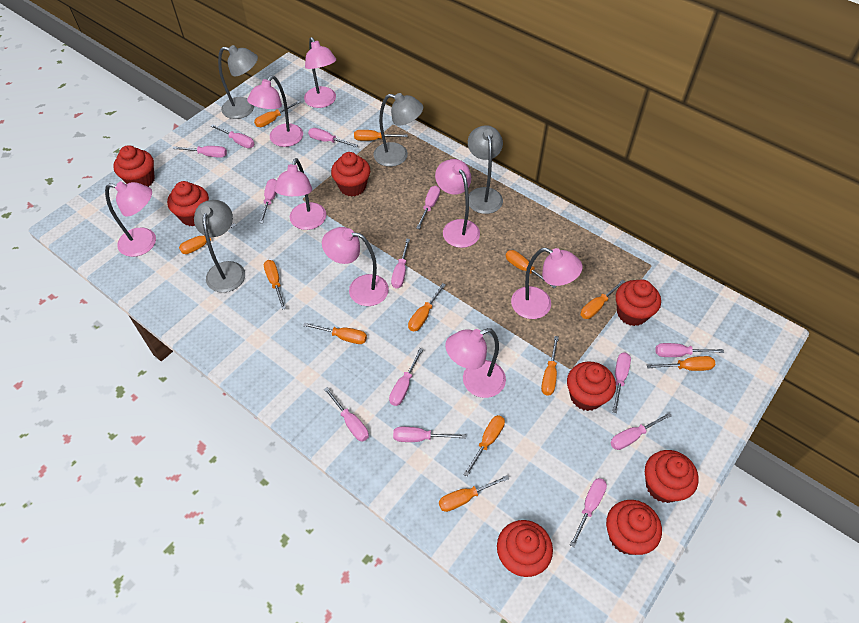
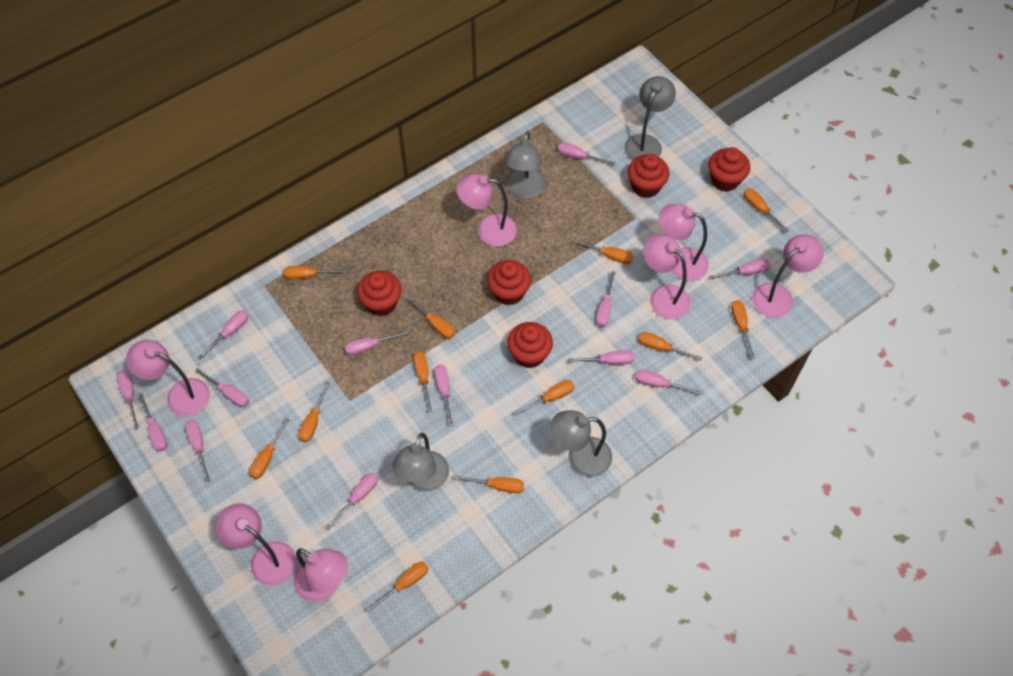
pink lamp: [105,182,156,257] [247,76,303,147] [274,158,326,230] [304,37,336,108] [322,227,389,306] [435,159,480,248] [445,328,506,398] [511,248,583,319] = 8 -> [126,340,210,416] [215,503,297,586] [294,548,348,602] [456,174,517,246] [643,234,691,320] [659,204,709,281] [752,234,824,318] = 7
red cupcake: [113,145,155,187] [167,181,209,226] [331,152,370,197] [497,520,553,577] [567,361,616,411] [606,500,662,555] [616,279,661,326] [645,450,699,503] = 8 -> [357,271,401,316] [487,260,531,305] [507,322,553,368] [628,154,669,198] [708,147,750,192] = 5

